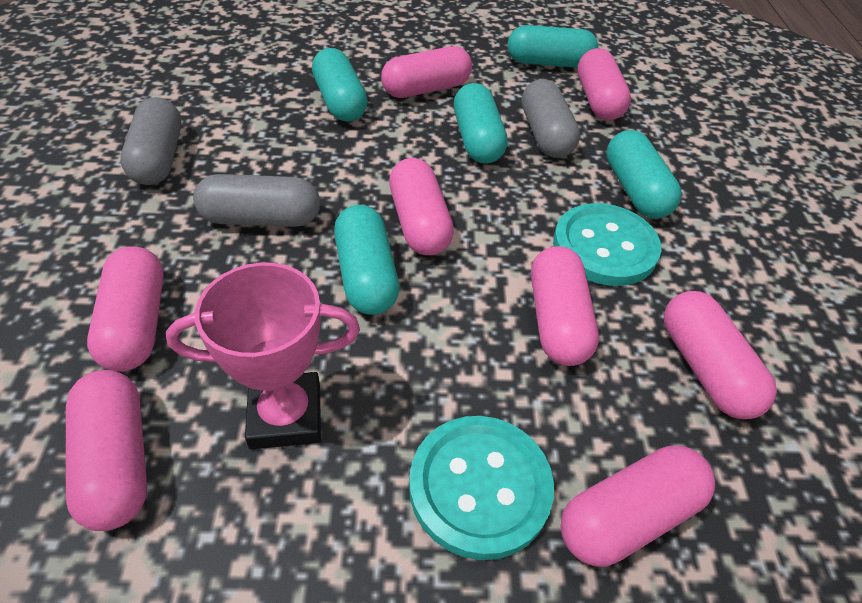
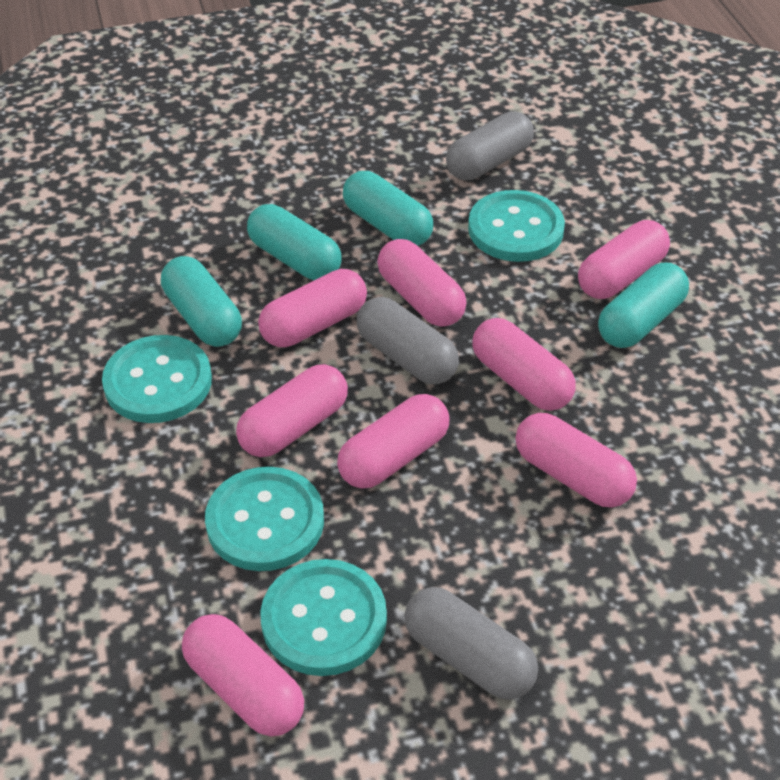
pink trophy: [166,263,360,449] = 1 -> none = 0
turquoise button: [409,416,554,560] [553,203,662,286] = 2 -> [102,335,212,423] [205,467,324,571] [260,559,387,676] [468,190,565,262] = 4
turquoise capsule: [312,48,368,122] [334,205,399,315] [454,83,508,164] [508,25,598,68] [606,130,681,218] = 5 -> [161,256,242,347] [247,204,342,280] [343,171,433,246] [598,262,689,348] = 4

